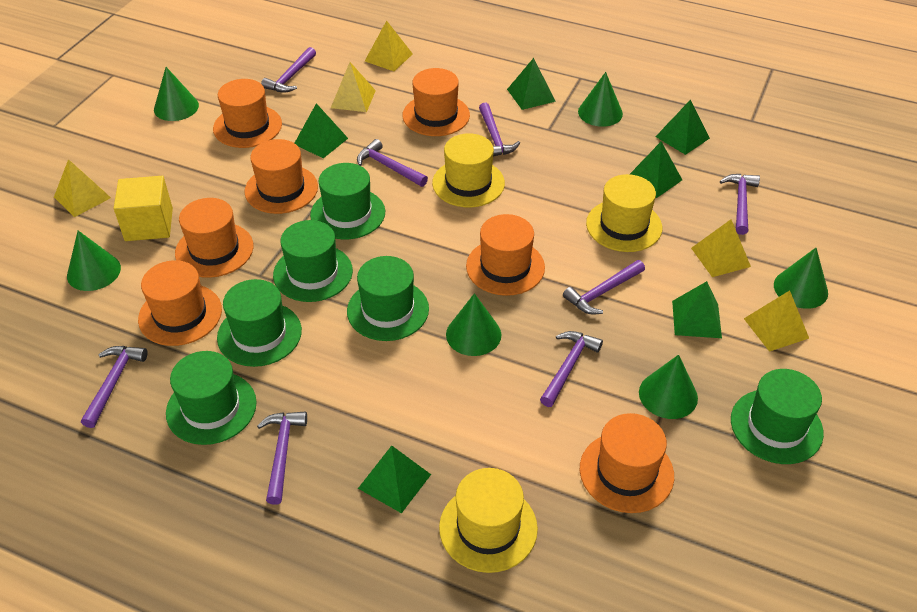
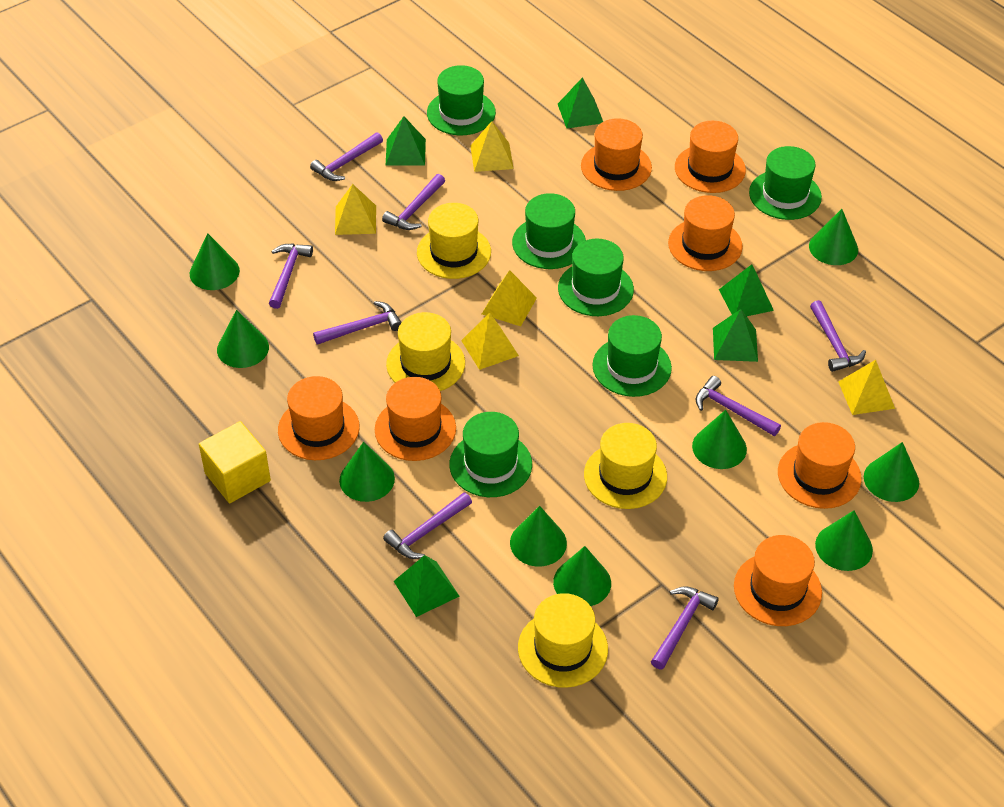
green cone: [67,231,121,291] [154,67,199,121] [446,293,501,356] [578,72,623,127] [639,355,698,419] [774,248,828,309] = 6 -> [190,233,240,290] [217,310,269,368] [339,442,395,502] [510,506,567,567] [553,546,611,606] [692,410,747,469] [809,209,858,265] [815,510,873,571] [864,442,919,502] = 9
green pyramid: [295,103,348,158] [358,445,431,513] [507,58,556,110] [630,141,682,198] [655,100,710,155] [672,281,722,338] = 6 -> [386,116,426,166] [394,555,460,617] [558,77,603,128] [713,309,758,362] [719,264,774,316] = 5
yellow hat: [432,133,505,208] [439,468,538,573] [586,174,662,252] = 3 -> [386,312,465,391] [417,203,491,279] [518,593,608,688] [584,423,667,509] = 4

